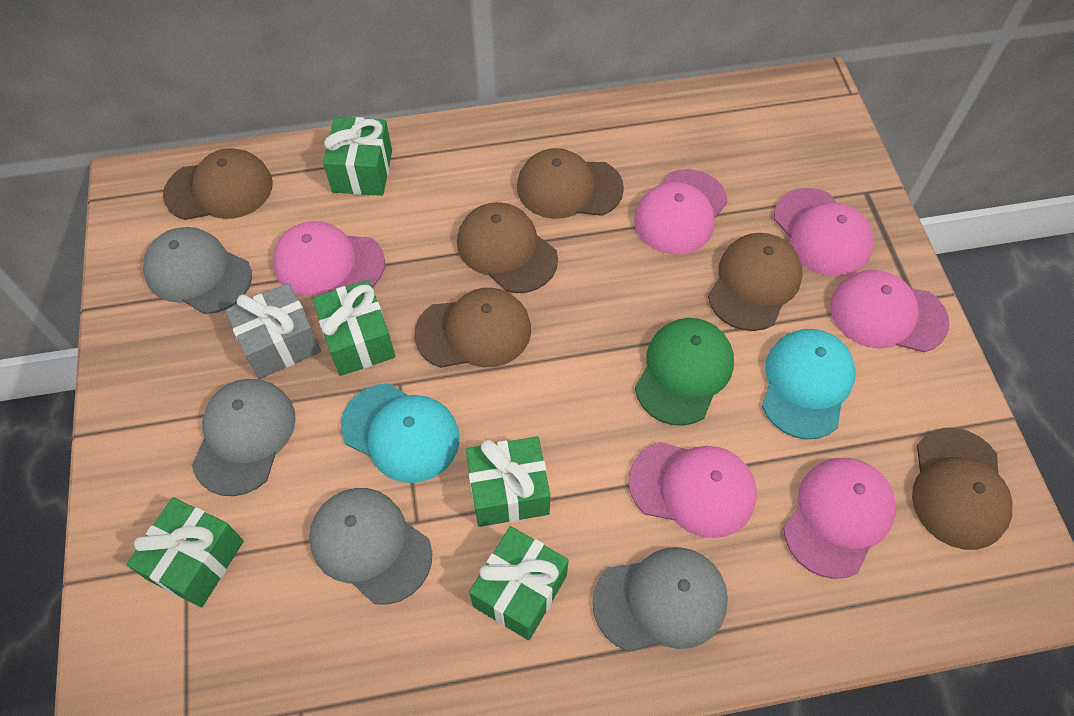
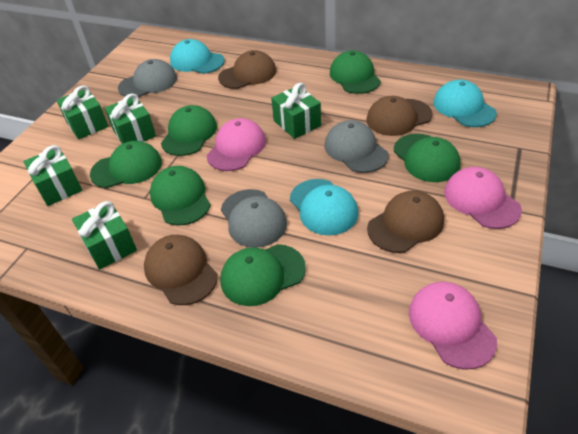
brown cap: [163,148,273,220] [414,288,531,368] [457,202,558,293] [517,148,624,219] [708,233,803,331] [912,428,1013,550] = 6 -> [144,235,218,305] [218,50,276,89] [366,96,433,136] [367,190,444,253] = 4
green cap: [635,318,734,426] = 1 -> [90,141,162,188] [150,166,211,226] [161,105,217,156] [221,244,306,306] [330,50,381,94] [394,134,460,182] = 6
grey cap: [143,227,252,314] [192,379,296,496] [309,488,432,605] [592,547,728,652] = 4 -> [118,59,177,97] [221,189,287,248] [325,120,389,173] = 3
grey gift: [226,283,321,379] = 1 -> none = 0
pink cap: [273,221,385,296] [628,442,757,538] [634,169,728,255] [774,188,874,277] [783,458,896,579] [830,270,949,352] = 6 -> [206,118,266,171] [409,282,497,369] [444,167,522,229] = 3
turquoise cap: [341,383,460,483] [762,329,856,440] = 2 -> [170,39,225,74] [290,179,358,235] [433,80,497,127] = 3

